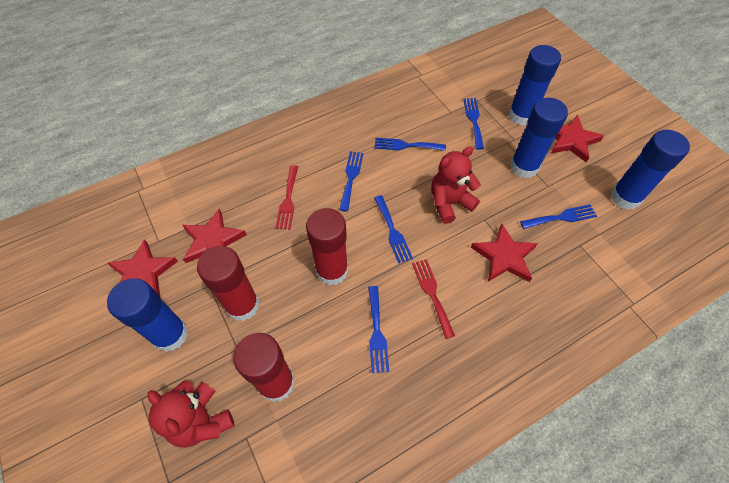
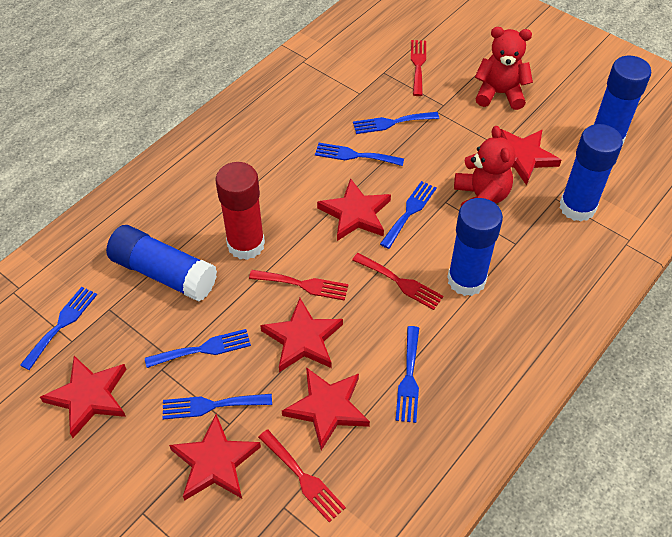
blue fork: [339,151,363,212] [368,286,389,373] [374,138,446,151] [374,195,413,263] [463,98,484,150] [520,204,597,229] = 6 -> [20,287,97,370] [145,329,251,368] [163,394,272,419] [315,143,404,166] [353,112,439,134] [380,181,437,249] [395,326,419,423] = 7
red fork: [275,165,298,230] [412,259,455,339] = 2 -> [249,270,349,301] [258,429,346,522] [352,253,444,310] [411,40,426,96] = 4
red glue stick: [197,246,260,321] [233,333,295,402] [306,208,348,286] = 3 -> [216,162,265,260] = 1
red star: [108,239,178,296] [182,208,247,263] [471,224,538,282] [551,115,604,162] = 4 -> [40,356,126,438] [169,414,261,501] [260,298,343,372] [282,367,370,450] [317,178,391,241] [500,129,561,186] = 6

